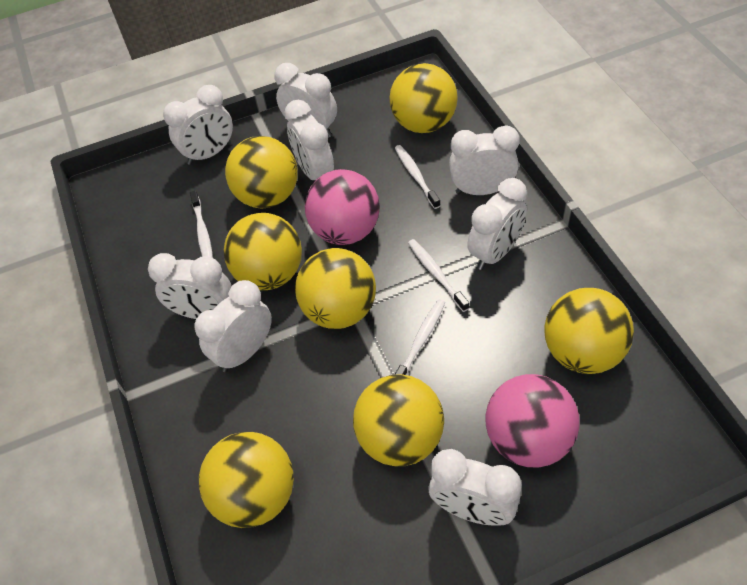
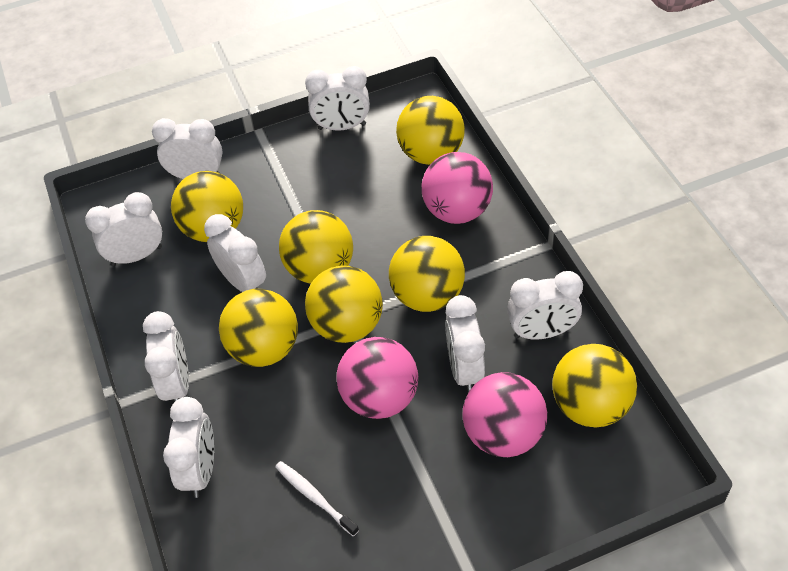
pink ball: [305,169,380,245] [486,374,580,467] = 2 -> [336,337,418,419] [422,152,493,224] [462,372,547,457] = 3
white toothbrush: [190,191,213,258] [395,145,441,209] [395,299,445,375] [408,239,470,312] = 4 -> [275,461,359,536] = 1

